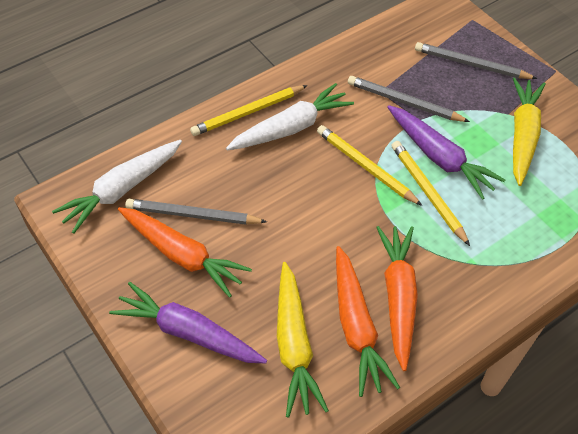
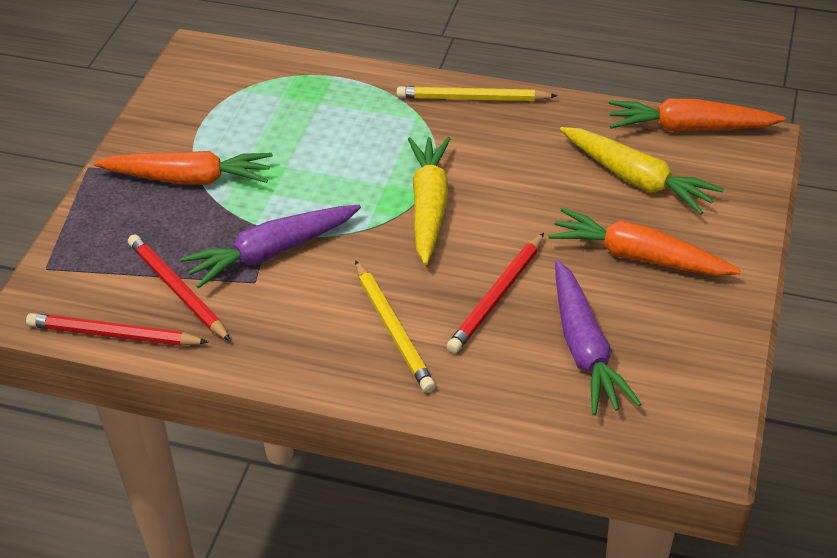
grey pencil: [125,199,267,225] [348,76,470,122] [415,42,538,79] = 3 -> none = 0
red pencil: none = 0 -> [26,313,209,346] [128,234,231,341] [446,233,544,354] = 3
white carrot: [52,140,182,234] [226,83,354,150] = 2 -> none = 0
yellow pencil: [190,85,308,136] [317,125,423,206] [391,141,470,246] = 3 -> [355,260,435,393] [397,86,558,101] = 2

